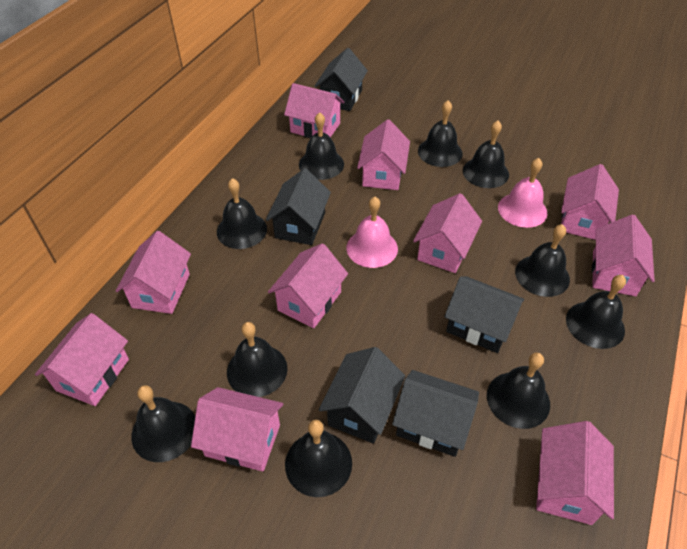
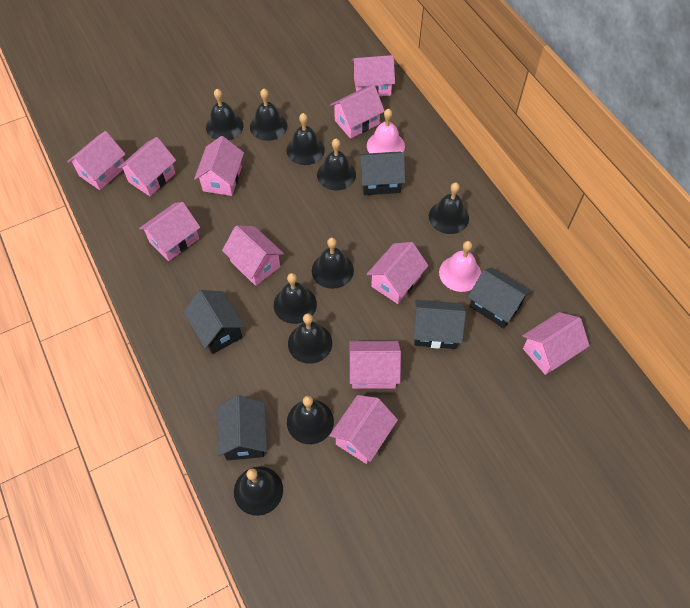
pink house: [35,313,129,406] [116,231,191,314] [191,387,283,472] [268,243,348,328] [284,83,345,138] [357,119,410,190] [413,193,482,273] [536,421,614,525] [561,164,619,240] [592,214,655,296] = 10 -> [67,131,126,190] [118,137,176,196] [139,202,200,261] [194,136,244,196] [222,225,284,286] [329,395,398,464] [330,85,385,139] [349,341,401,389] [352,55,395,96] [367,242,429,304] [523,312,590,375] = 11

